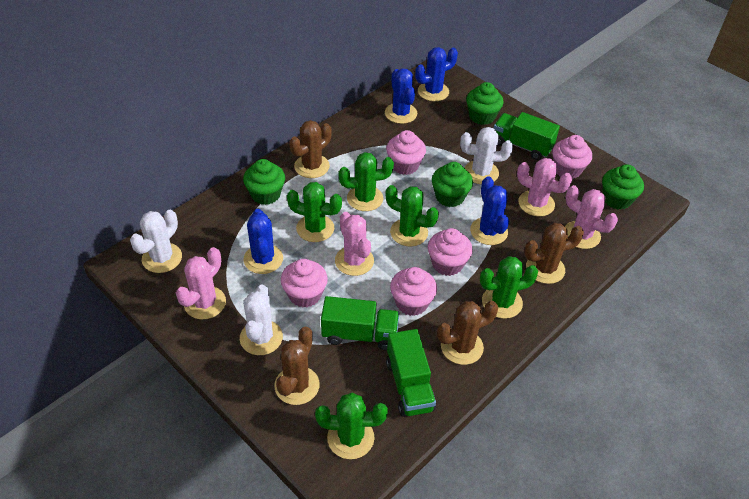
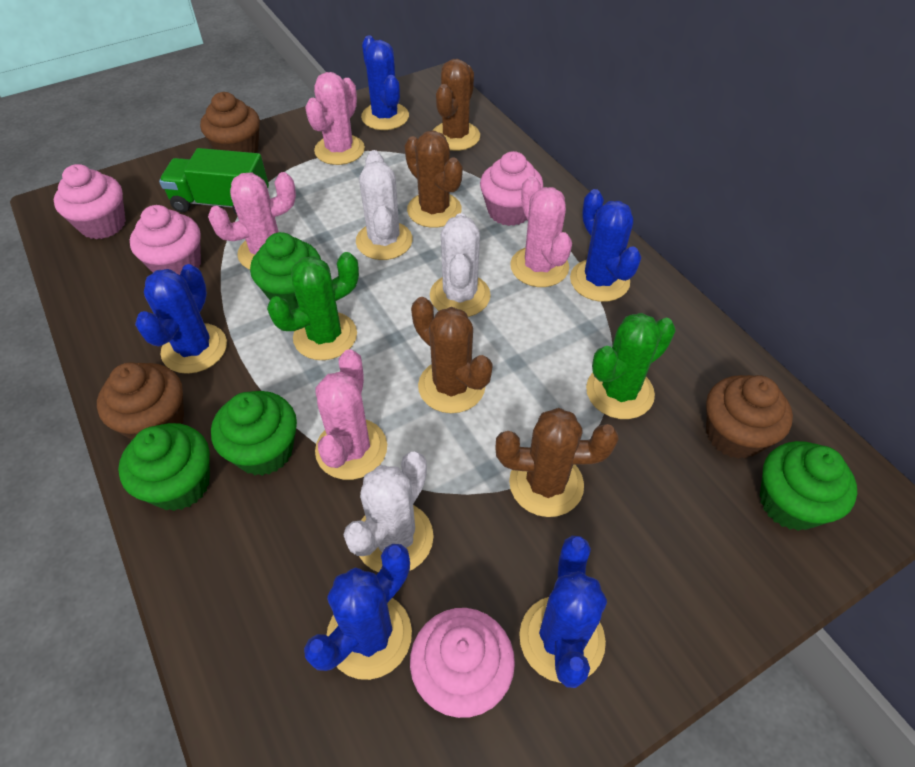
blue cactus: [243,209,283,274] [385,69,417,124] [415,47,458,101] [470,176,509,245] = 4 -> [135,264,227,374] [304,544,412,680] [361,35,409,130] [519,536,607,688] [570,189,641,302] = 5
brown cupcake: none = 0 -> [97,362,184,440] [200,92,260,153] [706,375,793,459] = 3
green cactus: [287,182,342,242] [315,393,388,459] [338,152,394,211] [385,185,439,247] [480,256,538,319] = 5 -> [267,252,359,360] [586,313,676,419] = 2
green truck: [321,296,399,350] [386,329,436,417] [494,112,560,160] = 3 -> [159,148,269,215] = 1
pink cupcake: [281,259,328,307] [386,130,426,175] [390,267,437,316] [428,228,473,276] [552,135,592,179] = 5 -> [54,164,126,239] [130,205,201,275] [410,608,515,718] [480,151,544,226] = 4

